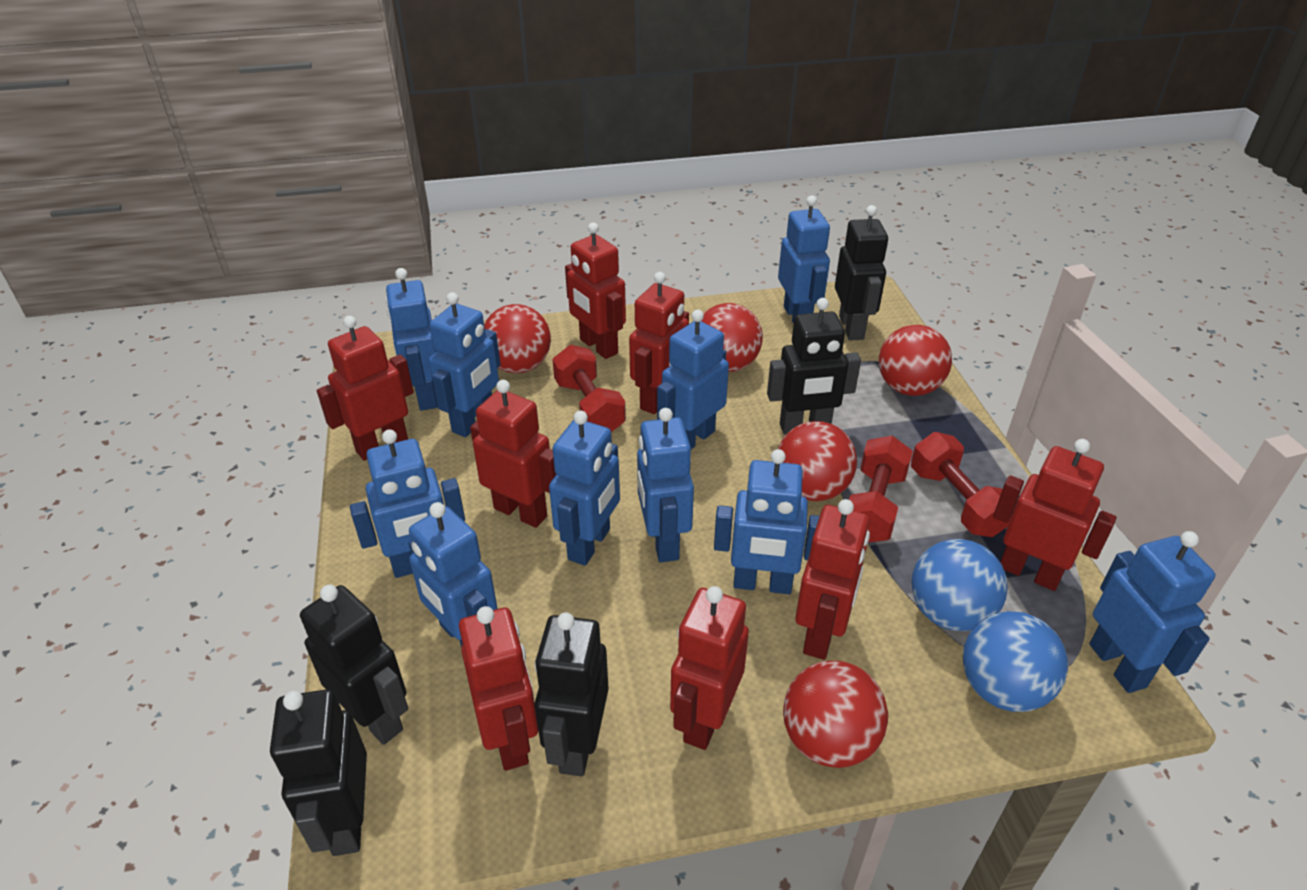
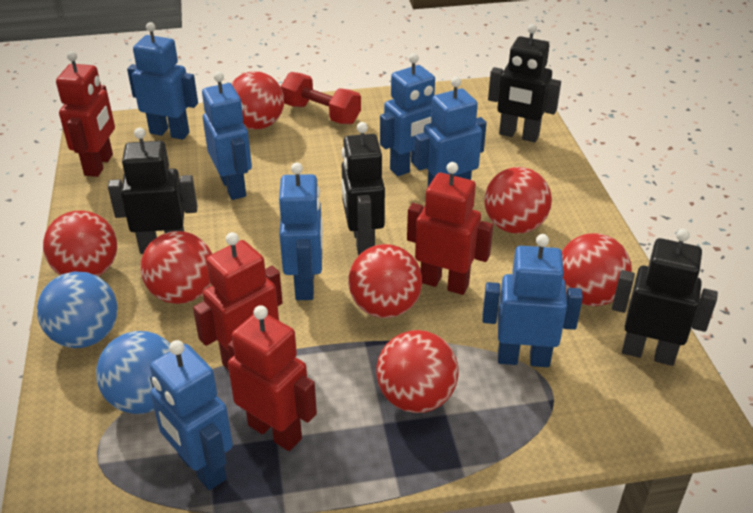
black robot: [270,689,367,856] [300,585,408,745] [535,612,609,777] [767,298,861,435] [835,205,888,340] = 5 -> [108,128,198,254] [342,122,385,255] [488,24,561,142] [612,229,718,366] = 4
blue robot: [350,429,465,578] [386,268,438,411] [408,502,498,648] [429,292,501,437] [549,411,620,566] [637,408,694,562] [657,309,729,449] [714,449,820,594] [778,195,830,324] [1089,531,1215,693] = 10 -> [127,22,198,140] [150,340,233,490] [202,72,252,200] [279,162,323,300] [380,53,435,176] [414,77,486,187] [482,234,583,367] = 7
red ball: [484,304,551,373] [702,303,763,372] [778,421,857,501] [783,661,888,768] [879,325,952,396] = 5 -> [43,211,117,276] [141,231,212,304] [231,71,284,129] [348,244,422,318] [376,330,459,413] [485,167,552,234] [562,233,632,306] = 7
red dumbbell: [552,345,626,432] [849,436,913,542] [911,432,1016,537] = 3 -> [281,72,361,125] = 1
red robot: [317,316,414,461] [459,606,538,771] [470,380,556,528] [565,222,626,359] [629,272,689,414] [670,586,749,750] [795,499,870,660] [993,439,1116,591] = 8 -> [56,51,115,177] [193,232,283,371] [227,305,317,451] [407,162,493,295] = 4

